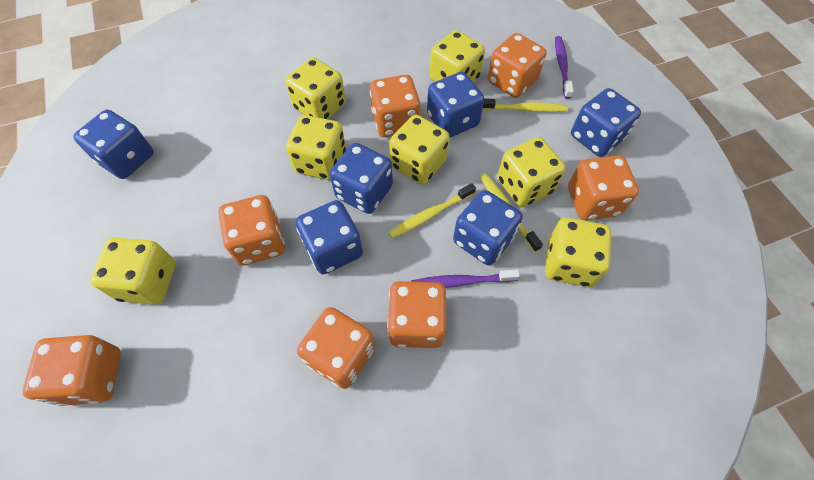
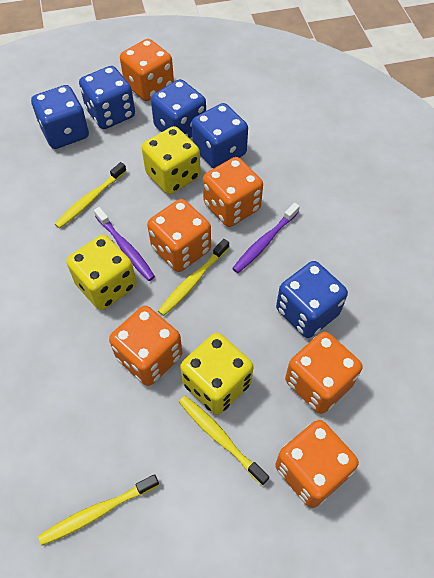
blue dice: [73,110,154,179] [296,200,363,274] [330,143,393,214] [427,72,484,138] [453,190,523,265] [571,88,641,157] = 6 -> [31,85,89,149] [79,66,135,129] [151,79,206,139] [192,103,248,168] [276,261,348,338] = 5
orange dice: [23,335,121,406] [218,195,285,266] [297,307,375,389] [370,75,420,137] [387,281,446,348] [488,33,547,98] [568,155,639,220] = 7 -> [109,306,182,386] [120,39,174,101] [147,199,211,272] [203,157,263,227] [275,420,359,508] [285,332,363,414] = 6
yellow dice: [90,238,176,305] [285,57,346,119] [286,115,346,180] [389,115,450,185] [430,30,485,83] [497,137,566,207] [545,217,611,287] = 7 -> [66,235,137,310] [142,126,201,194] [180,333,254,415] = 3
yellow toothbrush: [388,183,476,239] [479,173,543,252] [482,99,568,112] = 3 -> [38,474,159,545] [55,162,127,229] [158,239,229,316] [179,396,269,485] = 4

